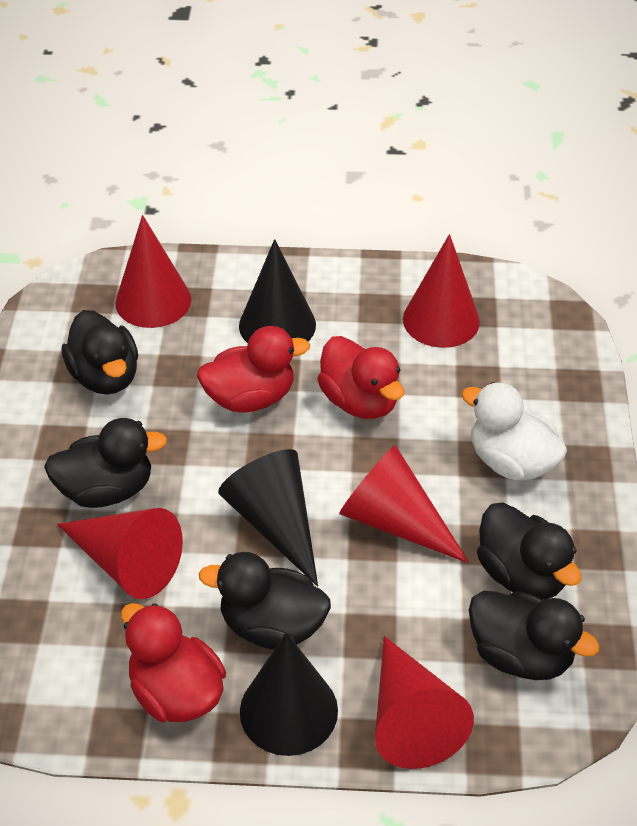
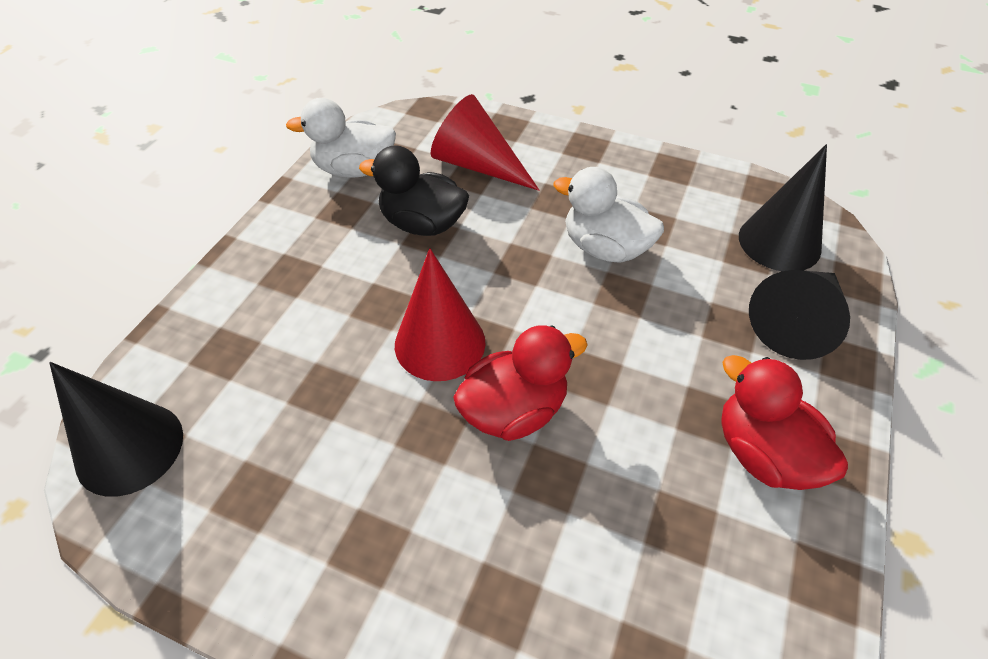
black duck: [44,418,167,508] [62,310,138,395] [199,552,331,650] [469,591,600,680] [477,503,582,600] = 5 -> [359,145,469,236] = 1
red cone: [57,508,183,599] [115,215,191,328] [339,445,469,563] [375,636,474,769] [403,234,480,348] = 5 -> [395,248,485,381] [431,94,540,191] = 2
red duck: [121,603,226,722] [197,326,310,413] [317,336,404,419] = 3 -> [453,325,588,441] [721,355,848,490] = 2
white duck: [461,382,567,481] = 1 -> [286,98,396,178] [553,167,664,263] = 2

